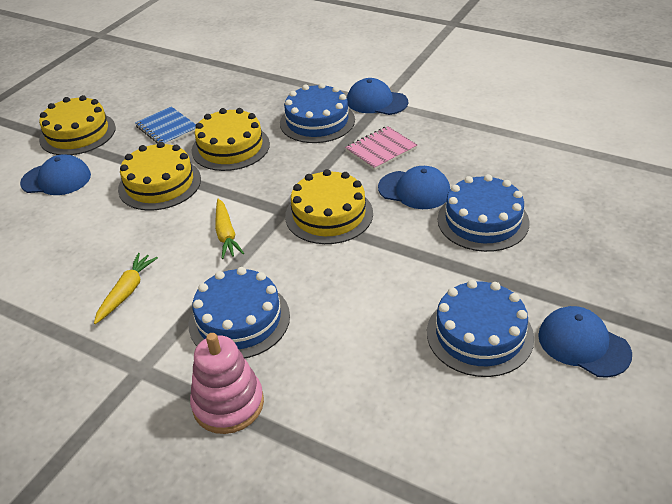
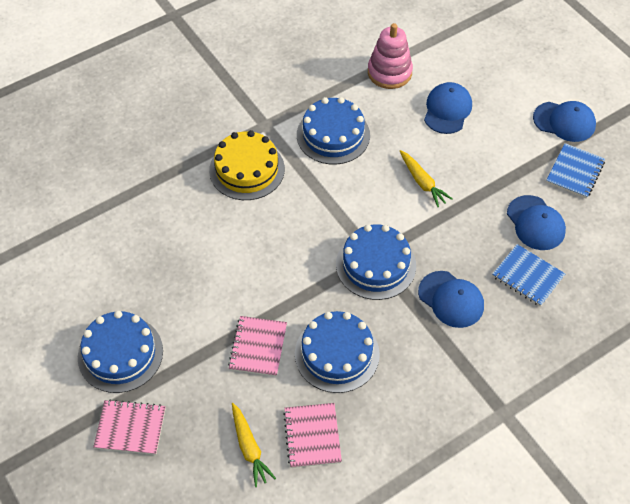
blue notebook: [135,107,196,144] = 1 -> [492,244,565,306] [546,143,605,198] = 2
pink notebook: [345,126,417,171] = 1 -> [93,400,166,455] [228,316,287,377] [283,403,342,468] = 3
yellow cake: [39,95,116,155] [118,142,201,211] [192,108,270,171] [285,169,373,244] = 4 -> [209,130,285,200] = 1

